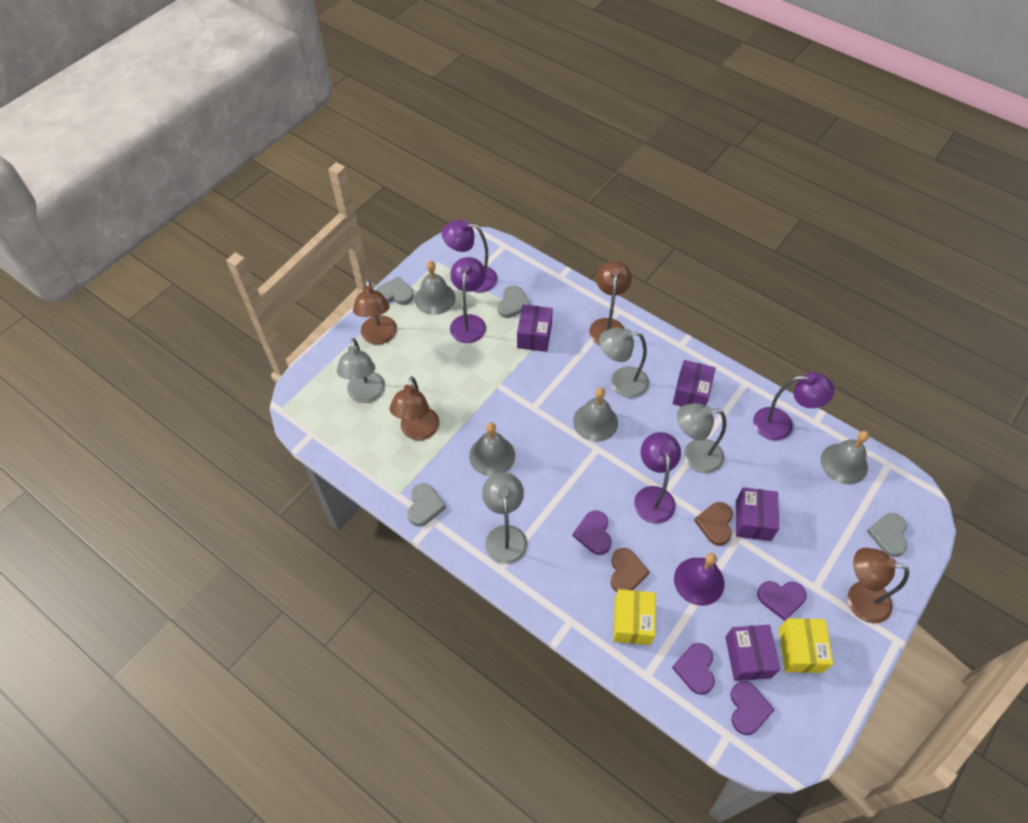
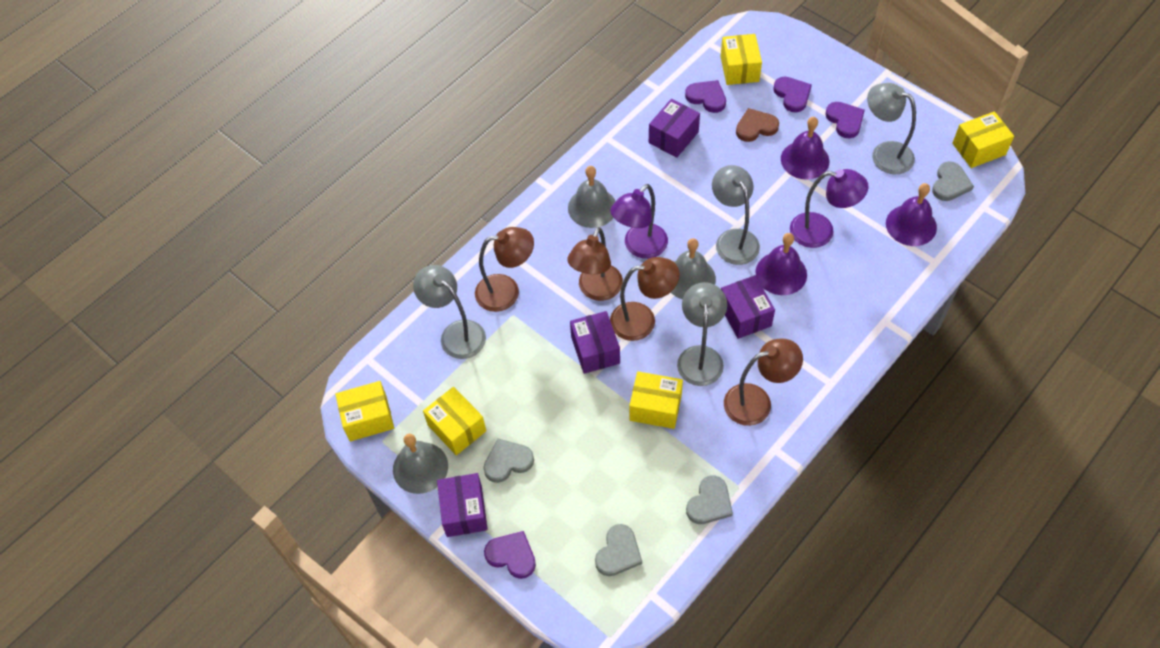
brown heart: [611,548,650,592] [694,502,733,546] = 2 -> [736,108,779,142] = 1
grey bell: [415,261,456,315] [469,423,515,476] [573,388,618,442] [821,431,869,484] = 4 -> [393,434,448,494] [568,166,616,228] [671,238,716,299] = 3
purple bell: [674,553,724,606] = 1 -> [755,233,807,295] [781,117,829,180] [886,183,937,246] = 3
purple lamp: [442,220,498,293] [450,257,486,343] [634,432,681,524] [753,373,835,440] = 4 -> [610,184,668,259] [790,169,869,248] = 2
yellow box: [613,589,656,645] [779,618,833,673] = 2 -> [335,381,394,441] [423,387,486,455] [629,371,683,429] [721,34,762,85] [952,111,1014,168] = 5

